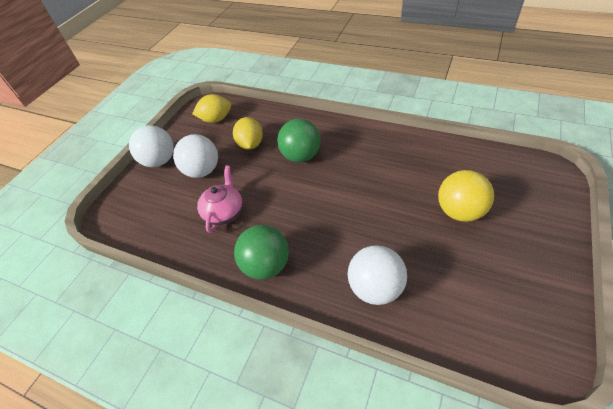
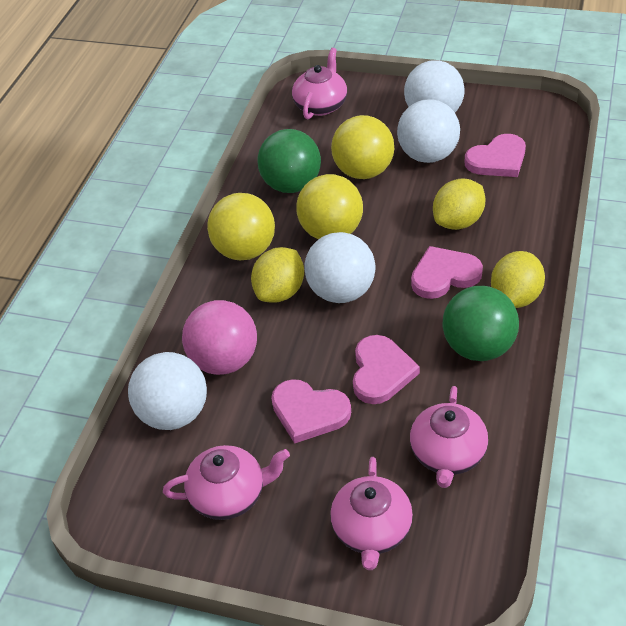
pink ball: none = 0 -> [182,300,257,375] = 1
pink heart: none = 0 -> [271,379,351,444] [353,335,420,404] [411,246,483,299] [465,134,526,177] = 4
pink teapot: [197,166,243,233] = 1 -> [163,445,290,520] [292,48,347,119] [330,457,413,570] [410,386,488,488] = 4
white ball: [129,125,174,167] [173,134,218,178] [348,245,407,305] = 3 -> [128,352,207,430] [304,232,376,303] [397,99,460,163] [404,60,465,112] = 4
yellow ball: [438,170,494,222] = 1 -> [207,193,275,260] [296,174,363,239] [331,115,394,179] = 3
yellow lemon: [192,94,231,123] [233,117,263,150] = 2 -> [251,247,304,303] [433,178,486,230] [491,251,545,308] = 3

